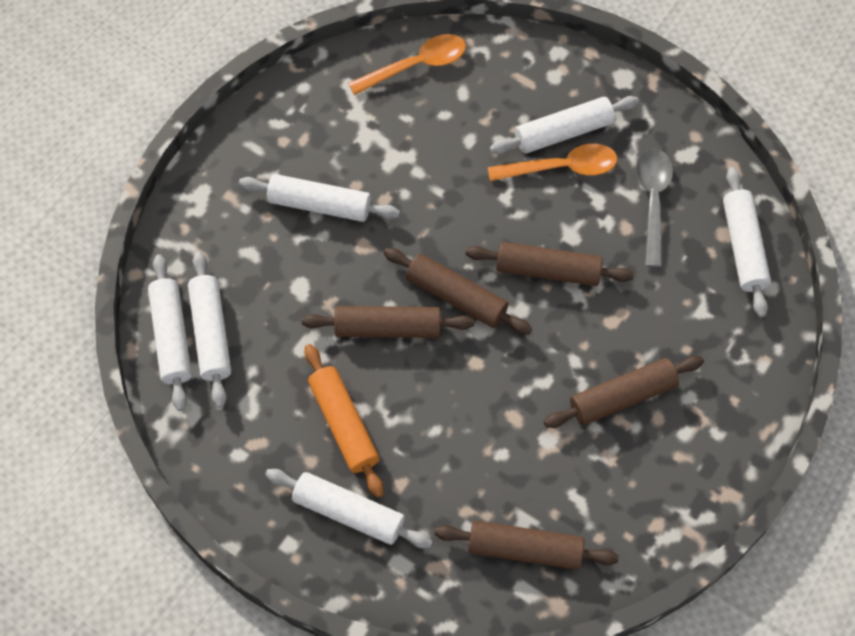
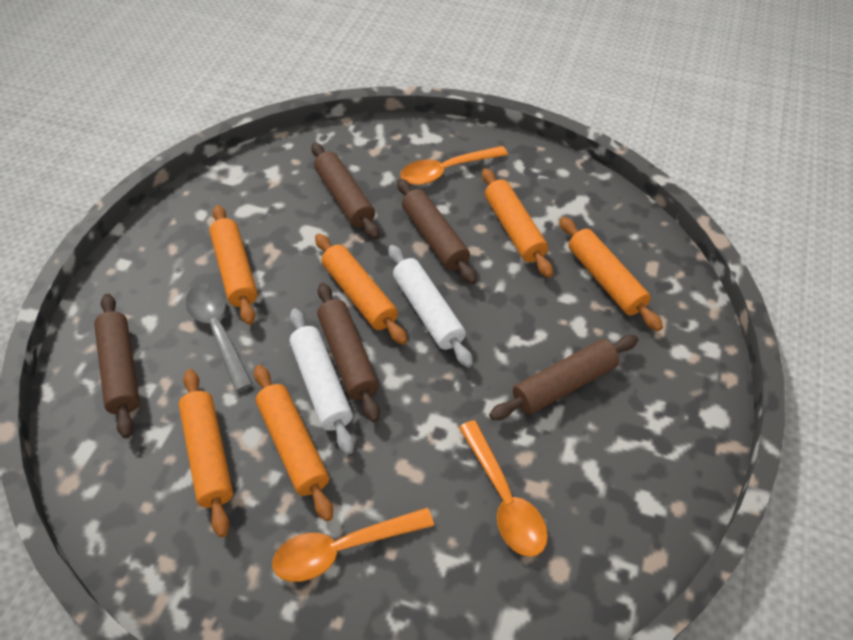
orange rolling pin: [305,344,384,498] = 1 -> [178,369,233,537] [209,205,258,325] [254,365,333,521] [315,234,407,345] [482,168,553,278] [559,217,663,331] = 6
orange spoon: [348,34,466,95] [488,144,617,181] = 2 -> [272,508,434,582] [400,146,508,185] [459,420,548,557] = 3
white rolling pin: [148,254,192,411] [188,251,231,408] [239,174,400,222] [265,469,433,548] [489,96,639,154] [723,167,771,317] = 6 -> [290,308,354,454] [388,245,473,367] = 2

